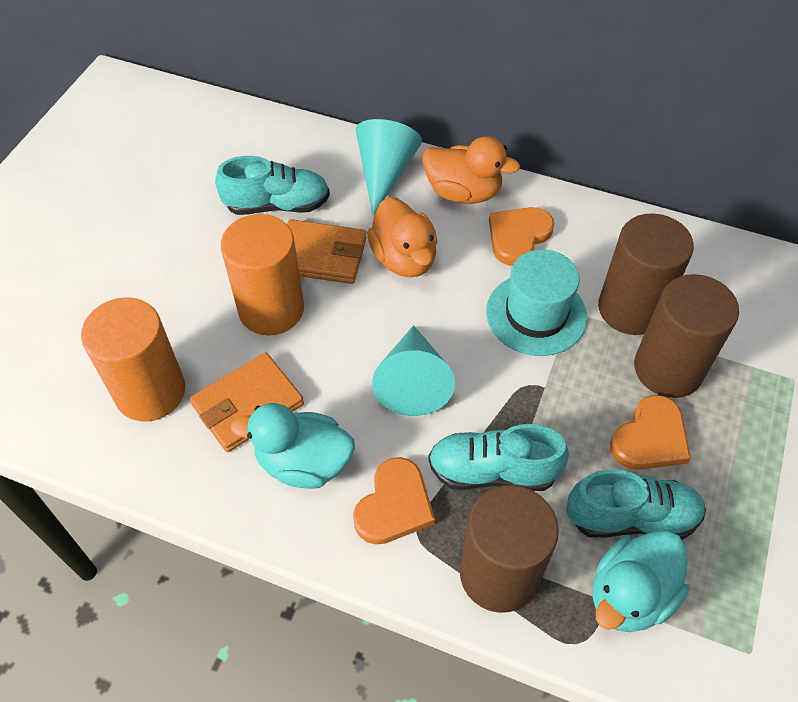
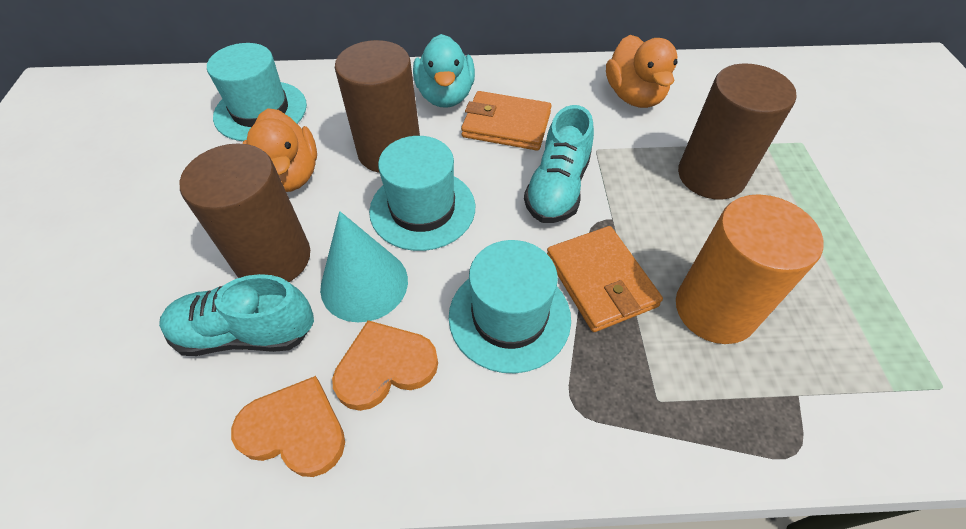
orange cylinder: [81,297,185,422] [221,214,304,336] = 2 -> [676,194,823,344] = 1
orange heart: [353,457,435,545] [489,207,554,266] [610,395,691,470] = 3 -> [231,376,345,477] [332,320,438,411] = 2
turquoise cone: [356,119,422,216] [372,325,455,416] = 2 -> [320,211,408,322] = 1
turquoise duck: [231,403,355,489] [593,531,689,632] = 2 -> [413,34,475,108] = 1
turquoise hat: [486,250,587,356] = 1 -> [207,43,307,141] [369,136,475,251] [449,240,571,373] = 3
turquoise shoe: [215,156,330,215] [428,424,569,491] [566,469,706,540] = 3 -> [159,274,314,356] [524,105,594,223] = 2

